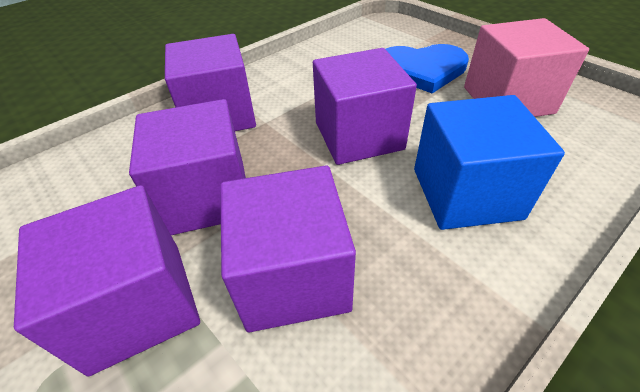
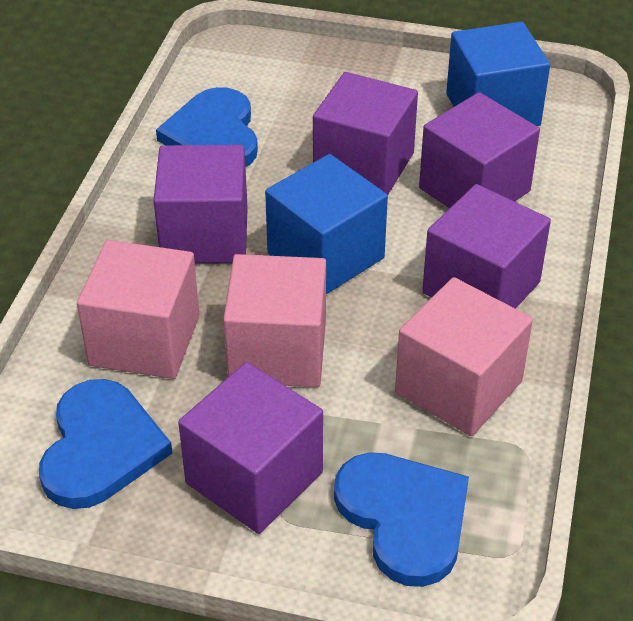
blue cube: [414,95,565,230] = 1 -> [265,154,388,294] [446,22,550,126] = 2
blue heart: [386,44,469,93] = 1 -> [39,379,172,509] [156,87,258,167] [334,452,469,587] = 3
pink cube: [464,18,589,117] = 1 -> [77,240,199,379] [223,254,326,387] [395,277,533,436] = 3

